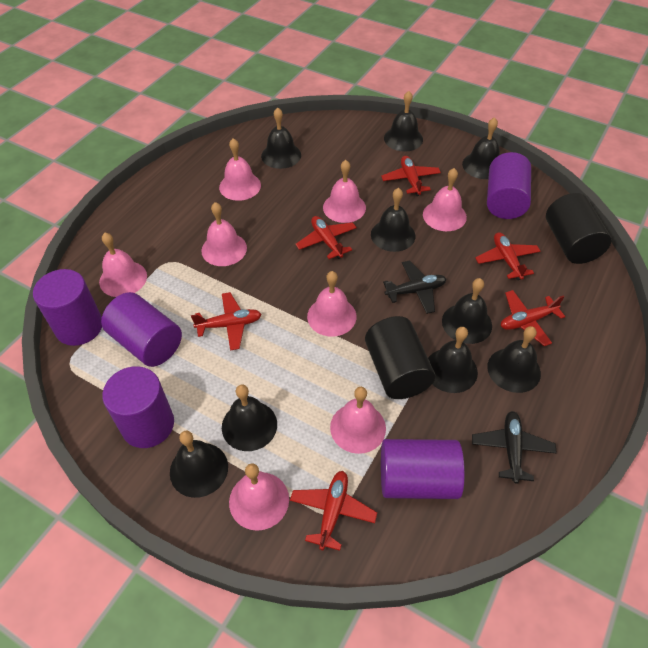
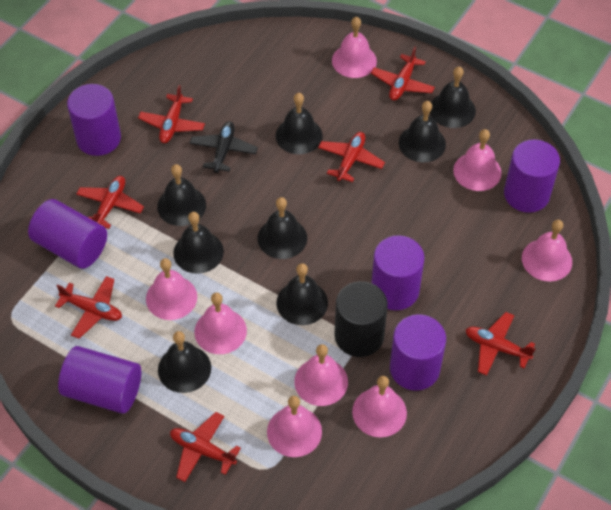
black bell: [170,431,228,498] [222,384,277,451] [261,107,301,169] [371,188,416,252] [384,91,423,152] [428,327,478,393] [442,278,492,344] [462,117,500,179] [487,326,541,393] = 9 -> [157,164,206,226] [158,331,211,393] [173,212,224,274] [258,197,307,259] [276,93,323,154] [276,263,328,325] [399,101,446,162] [430,67,476,128] = 8
black cylinder: [365,316,435,399] [546,193,612,264] = 2 -> [334,281,388,357] = 1
black plane: [383,260,446,314] [472,411,557,484] = 2 -> [190,121,258,173] = 1
purple cylinder: [33,269,102,346] [101,292,182,367] [102,366,174,448] [381,439,465,499] [487,152,531,219] = 5 -> [28,199,107,269] [58,346,141,414] [67,84,121,156] [371,235,424,310] [390,314,446,391] [504,139,560,213] = 6
red plane: [191,292,262,351] [290,471,377,551] [295,216,357,259] [381,156,441,196] [475,232,541,280] [501,290,565,346] = 6 -> [55,276,122,339] [76,176,144,229] [138,85,205,143] [170,412,241,482] [318,132,385,182] [371,47,435,101] [466,312,536,376] = 7

